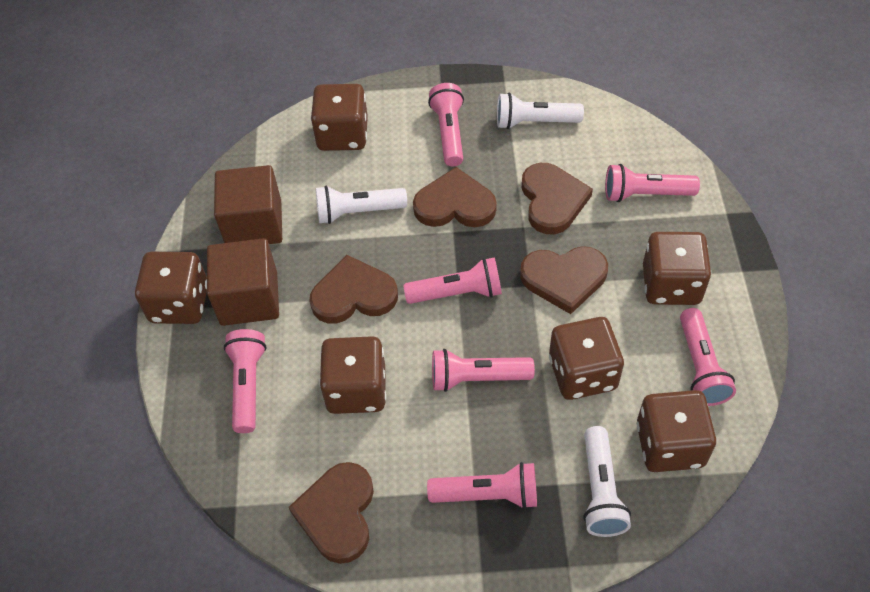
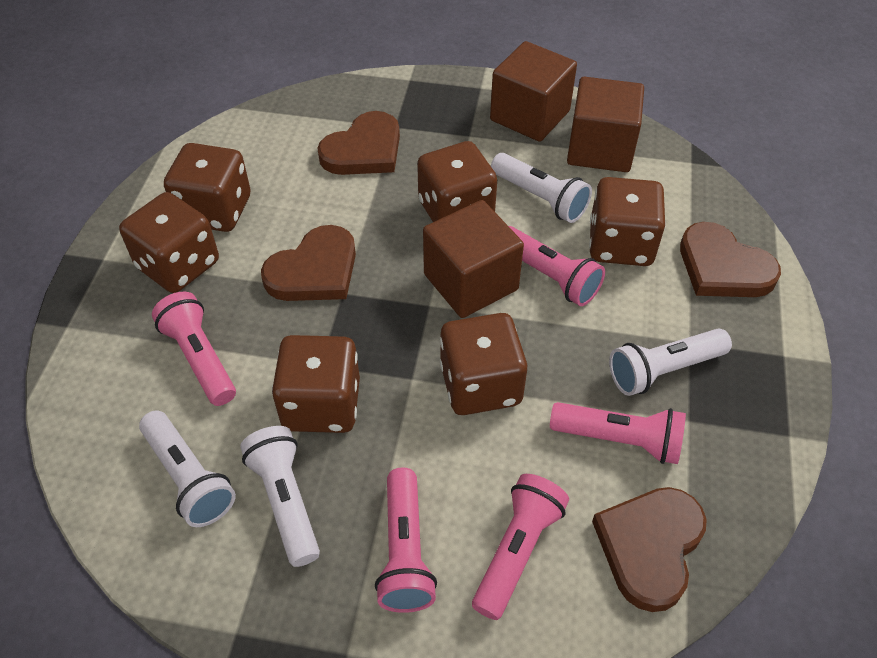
brown cube: [207,238,279,326] [214,165,282,244] = 2 -> [423,200,524,318] [490,41,577,142] [567,77,644,172] = 3
brown heart: [289,462,374,564] [309,255,398,324] [413,167,497,227] [520,246,608,314] [522,163,593,234] = 5 -> [261,225,356,301] [317,111,400,175] [592,487,707,612] [680,222,781,297] = 4
pink flashlight: [224,329,266,433] [403,257,502,304] [427,462,537,509] [428,83,464,166] [432,349,535,392] [605,164,700,202] [680,308,736,406] = 7 -> [152,291,236,406] [375,467,437,613] [472,474,569,620] [509,226,605,306] [550,402,686,464] = 5
white flashlight: [316,186,407,224] [497,93,584,129] [583,426,631,537] = 3 -> [139,410,236,527] [240,426,320,567] [491,153,592,223] [609,328,732,396] = 4

